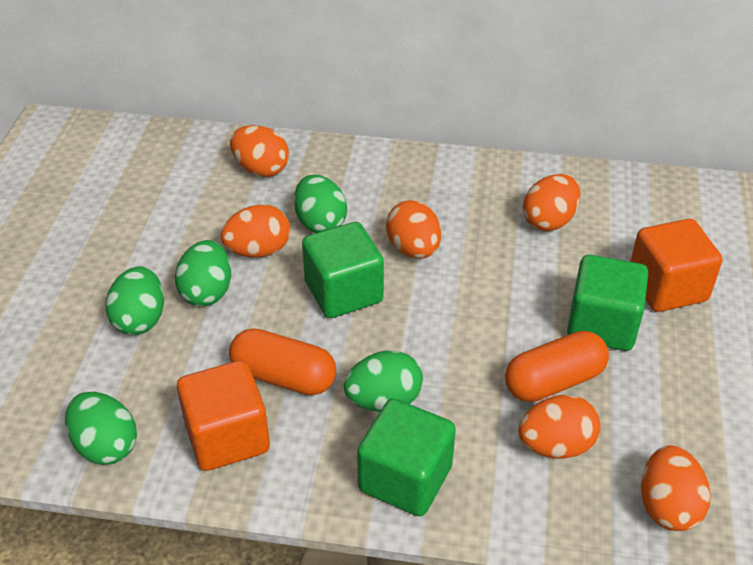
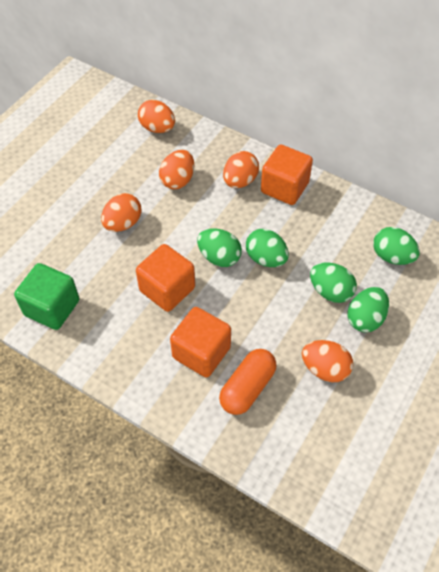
green cube: [302,222,384,318] [357,399,456,516] [567,255,648,351] = 3 -> [14,263,79,330] = 1
orange capsule: [229,329,336,395] [505,331,609,402] = 2 -> [219,349,277,415] = 1
orange cube: [177,360,270,471] [630,219,722,312] = 2 -> [136,244,195,312] [170,307,231,377] [261,145,313,205] = 3
orange egg: [221,204,290,257] [230,125,289,177] [386,200,441,259] [518,395,600,459] [523,174,580,231] [641,445,711,531] = 6 -> [101,193,142,232] [138,100,175,133] [159,150,194,189] [223,151,259,188] [302,340,353,382] = 5

